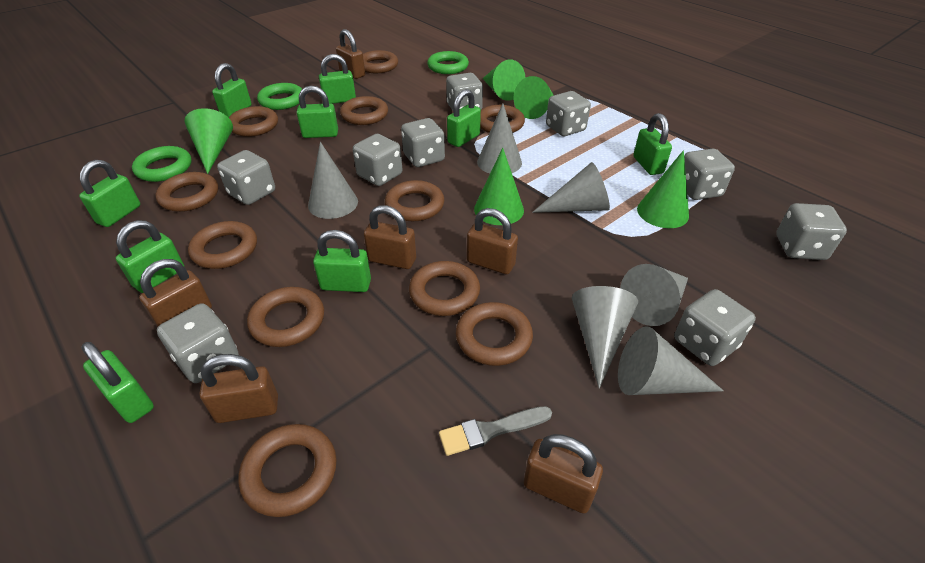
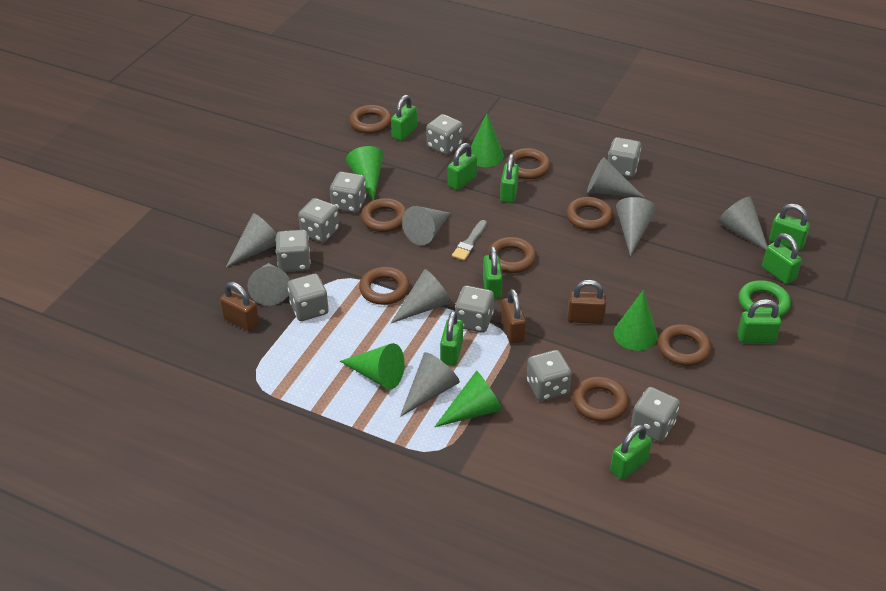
brown padlock: [139,259,212,328] [200,354,278,423] [336,29,365,79] [364,205,416,269] [467,208,518,274] [524,434,603,513] = 6 -> [220,282,259,331] [501,289,526,344] [567,280,606,324] = 3
brown ring: [155,172,218,212] [188,221,257,269] [229,106,278,137] [239,424,337,517] [247,287,324,347] [340,96,388,125] [363,50,398,73] [385,180,444,221] [409,261,480,316] [456,302,533,366] [480,105,525,133] = 11 -> [349,105,392,134] [359,267,410,305] [361,198,407,232] [487,237,536,273] [506,148,551,179] [566,197,613,231] [573,377,629,422] [658,324,711,366] = 8
green ring: [132,146,192,182] [257,83,302,110] [427,51,469,74] = 3 -> [739,280,791,317] = 1
grey cone: [308,142,358,219] [477,104,522,173] [532,162,610,213] [572,286,638,388] [618,327,724,395] [620,264,688,326] = 6 -> [226,213,277,267] [247,263,290,306] [391,269,451,323] [400,352,460,417] [402,206,450,245] [587,157,644,197] [616,197,656,257] [718,196,768,250] = 8

